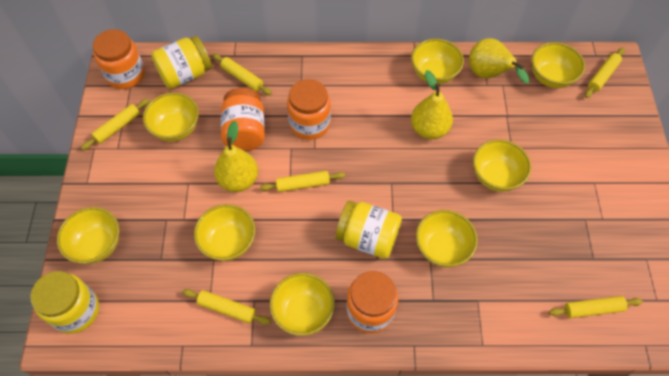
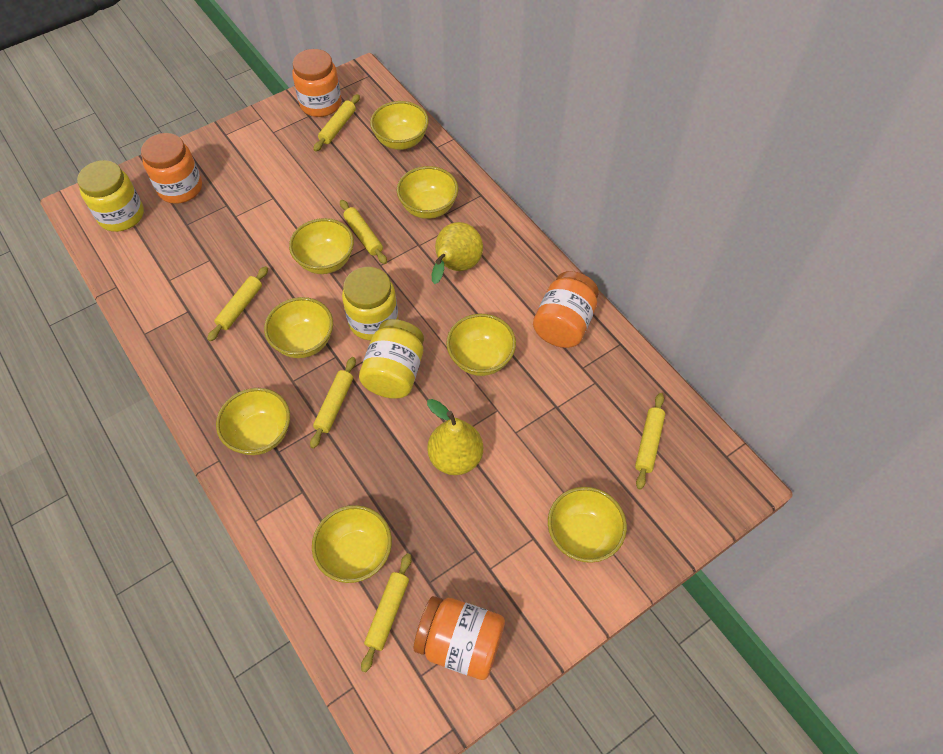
yellow pear: [214,121,258,192] [411,70,453,139] [469,38,530,83] = 3 -> [427,399,483,475] [432,222,483,284] = 2

